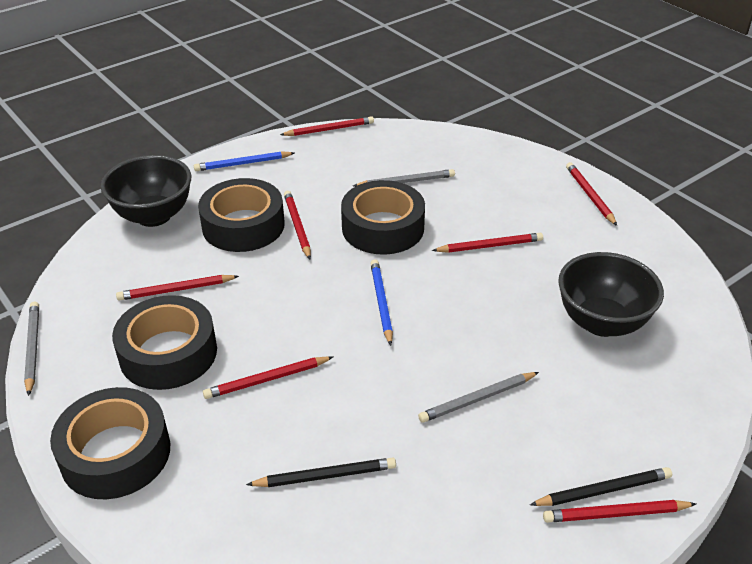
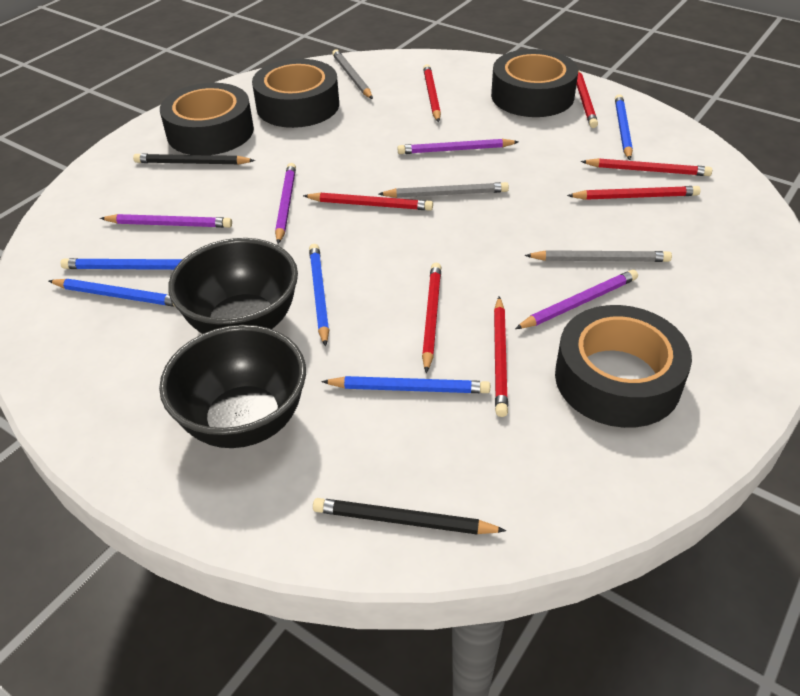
blue pencil: [194,151,295,171] [370,259,393,346] = 2 -> [49,279,175,307] [61,258,183,270] [309,244,329,347] [321,376,490,393] [615,94,633,160] = 5
purple pencil: none = 0 -> [100,214,232,228] [275,163,296,244] [397,139,518,154] [515,269,638,329] = 4

